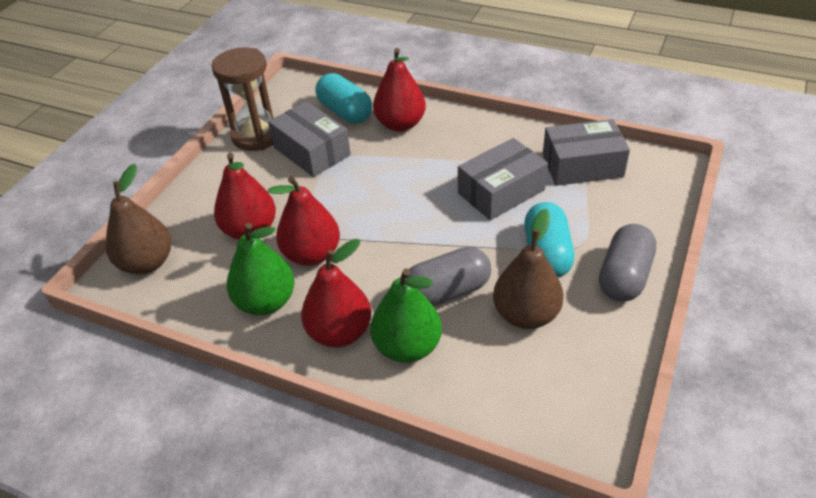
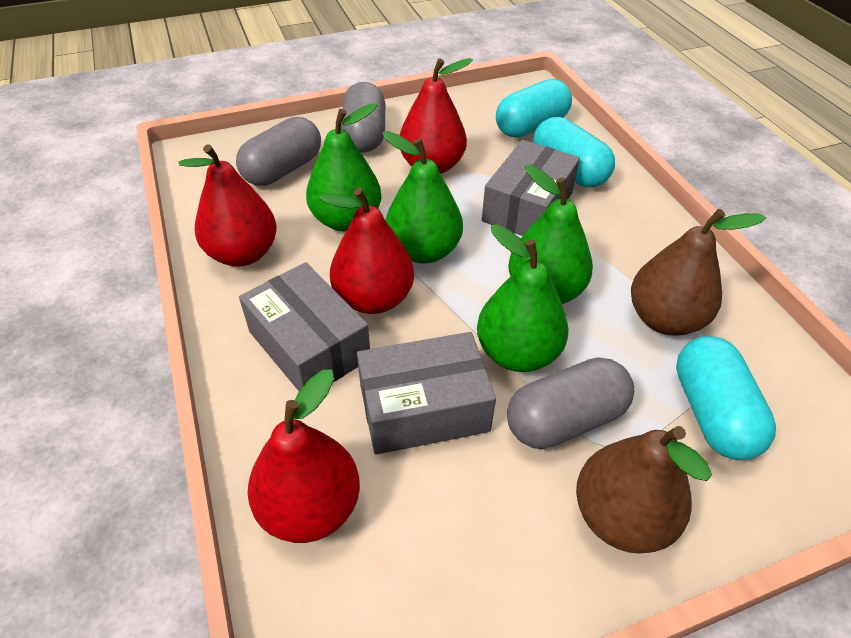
brown hourglass: [212,47,273,151] = 1 -> none = 0
green pear: [227,223,294,315] [370,268,442,363] = 2 -> [306,103,381,231] [382,131,463,264] [477,224,569,372] [508,165,593,304] = 4
grey capsule: [406,247,491,306] [599,224,656,302] = 2 -> [236,117,321,186] [341,82,385,153] [507,357,634,449] = 3
turquoise capsule: [315,73,372,124] [524,202,574,278] = 2 -> [496,79,572,138] [533,117,615,187] [676,336,776,460] = 3

